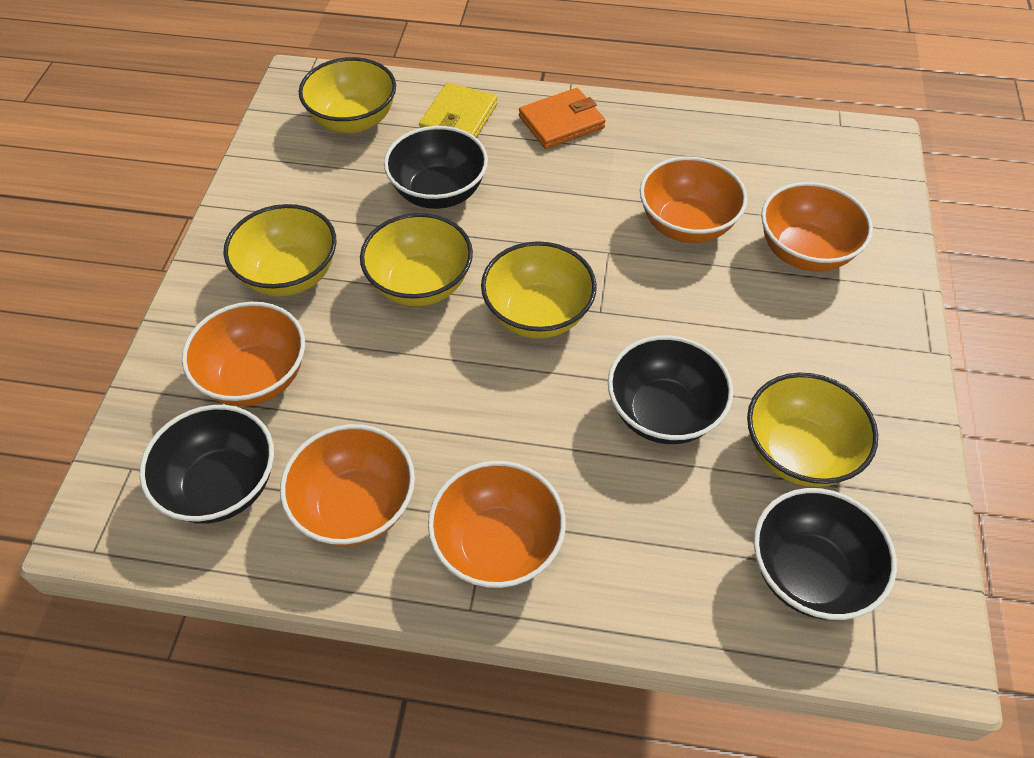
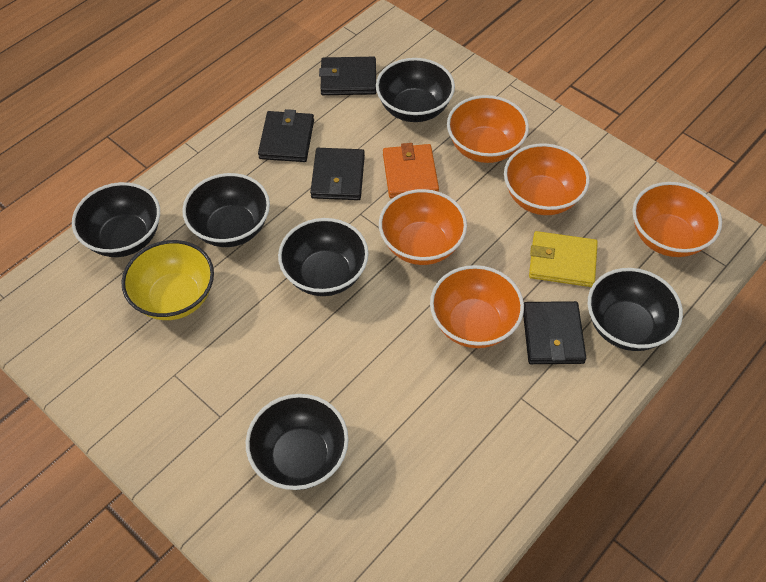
black bowl: [139,405,274,524] [384,126,488,209] [608,335,733,444] [754,488,897,620] = 4 -> [72,182,160,257] [182,173,270,247] [246,394,349,490] [278,218,369,296] [376,58,455,122] [588,268,683,351] = 6
black wallet: none = 0 -> [258,109,314,162] [310,148,365,200] [319,57,377,95] [523,301,586,364] = 4
yellow bowl: [223,204,336,296] [299,57,396,133] [360,213,473,306] [481,241,597,338] [747,373,878,487] = 5 -> [121,240,214,320] = 1

